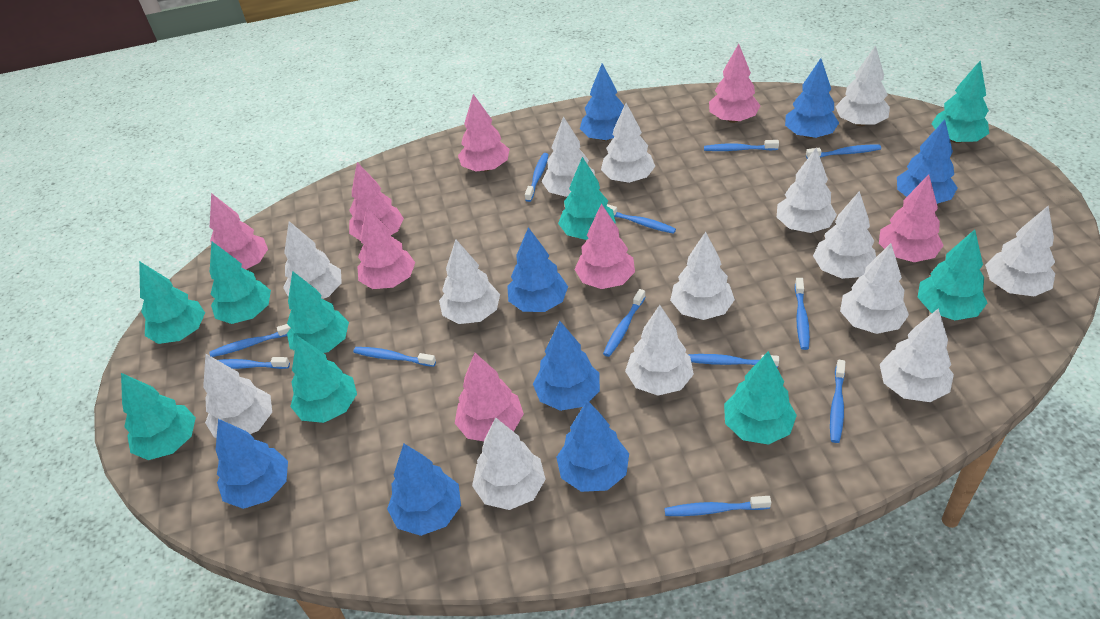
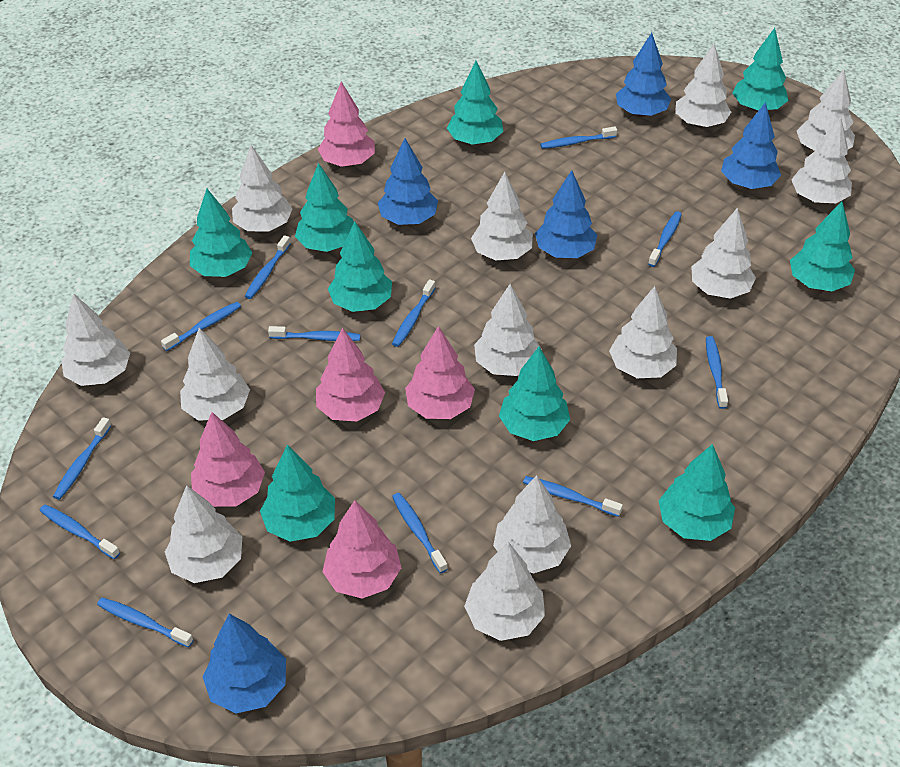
blue tree: [216,419,288,509] [387,443,461,536] [507,227,568,312] [533,321,600,411] [556,400,629,492] [580,63,624,141] [785,58,839,138] [897,119,958,204] = 8 -> [203,614,286,713] [378,138,438,225] [535,170,597,258] [616,33,671,117] [721,102,781,189] = 5
pink tree: [210,193,268,270] [349,162,404,241] [358,207,415,289] [455,353,524,441] [458,94,509,172] [574,203,635,289] [709,44,761,123] [879,174,944,262] = 8 -> [191,412,265,507] [316,328,385,421] [318,82,375,167] [322,500,401,599] [405,326,475,419] = 5
white tree: [203,354,272,438] [283,221,342,299] [439,239,500,324] [472,417,546,510] [542,116,595,197] [601,103,655,183] [625,305,694,396] [670,232,735,320] [777,148,837,233] [813,191,876,279] [835,45,890,126] [840,243,909,334] [880,308,954,402] [985,205,1055,297] = 14 -> [61,293,130,386] [165,485,242,583] [180,328,250,421] [232,145,293,231] [464,542,545,641] [471,172,533,260] [474,284,542,376] [493,475,571,573] [609,286,677,378] [675,43,731,128] [691,208,756,299] [791,117,852,203] [797,69,855,151] = 13

